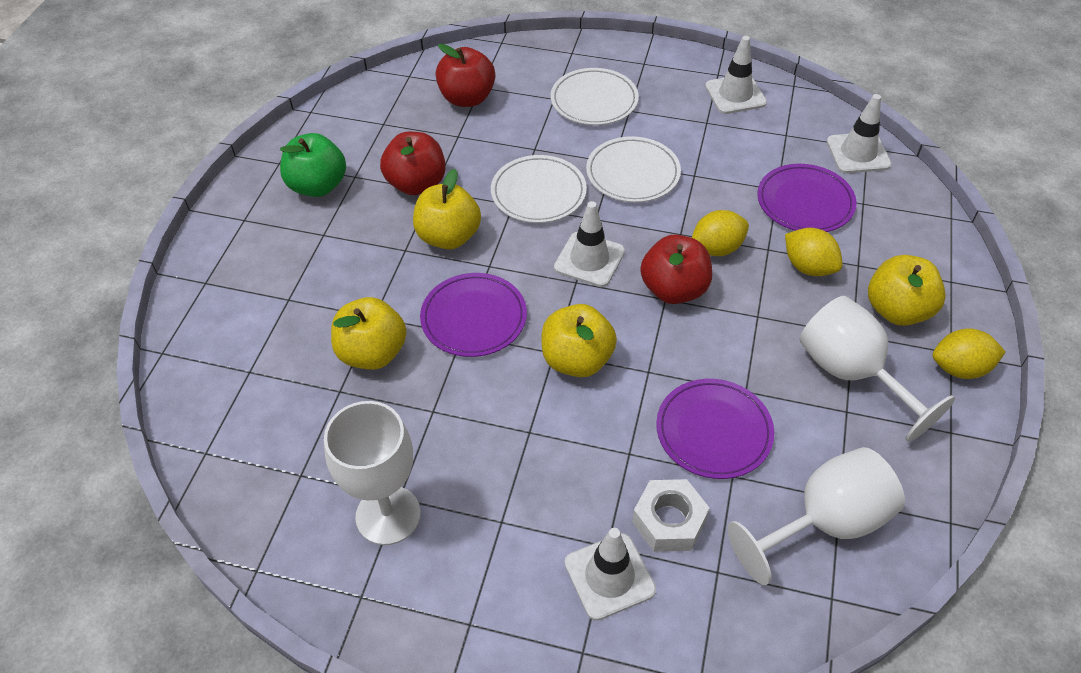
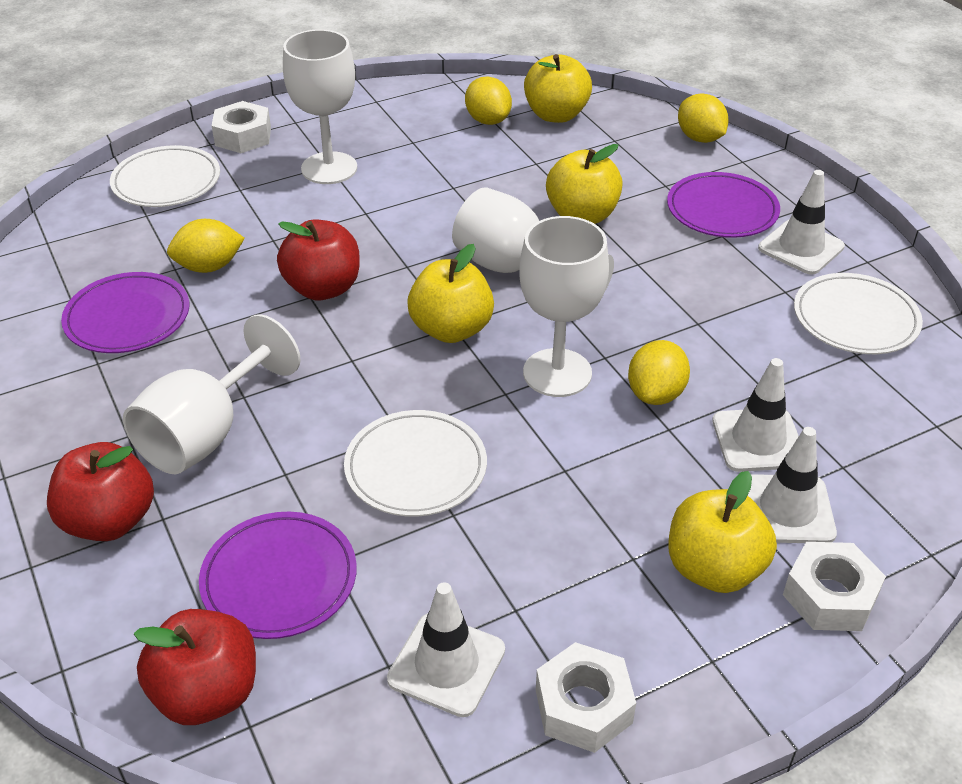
green apple: [280,133,346,197] = 1 -> none = 0
white goblet: [324,401,421,545] [727,447,905,585] [799,296,955,442] = 3 -> [123,314,301,474] [283,29,357,184] [452,187,614,293] [519,216,609,397] = 4
white nut: [632,479,709,552] = 1 -> [212,101,271,153] [536,642,636,753] [783,542,886,631] = 3
yellow lemon: [692,210,749,256] [785,228,842,276] [933,328,1005,379] = 3 -> [167,219,245,273] [465,76,512,125] [628,340,690,405] [678,93,729,143] = 4

